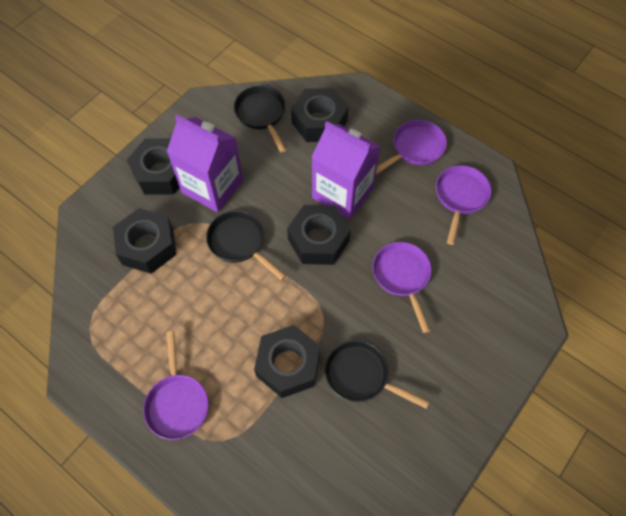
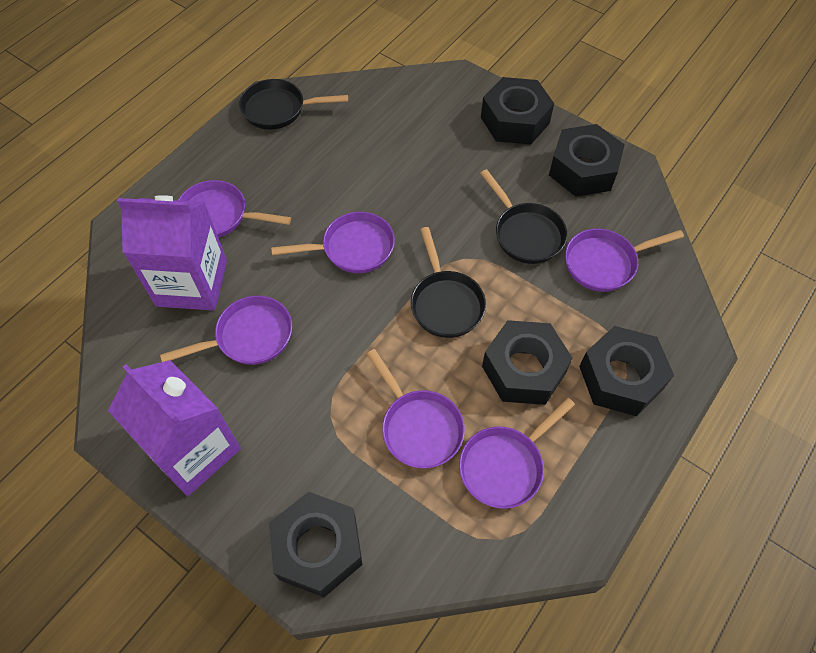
purple pan: [143,331,209,440] [372,242,431,333] [376,120,447,175] [436,165,491,245] = 4 -> [160,296,292,365] [178,180,291,238] [271,212,395,273] [367,349,465,468] [459,398,575,509] [565,229,684,292] = 6

